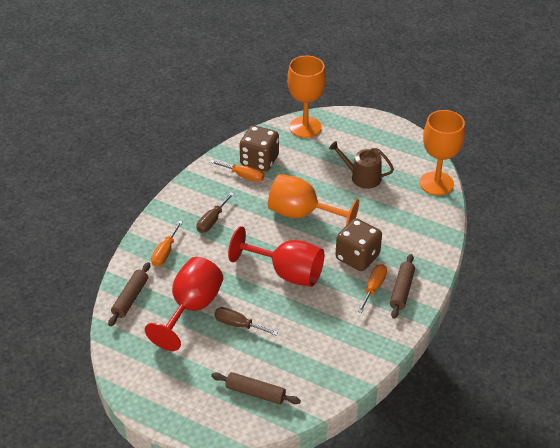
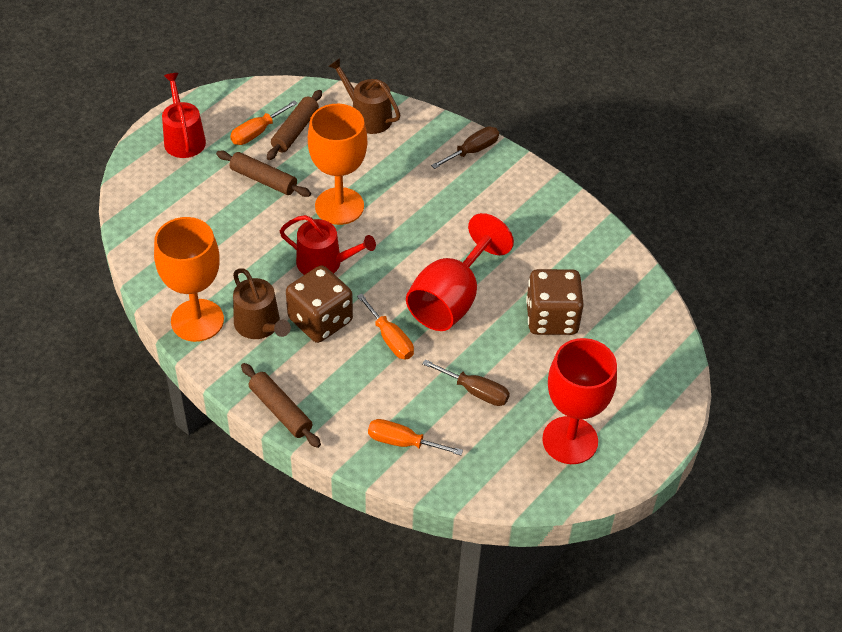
brown watering can: [329,141,394,189] = 1 -> [233,268,291,339] [328,58,400,134] = 2
orange goblet: [268,174,359,226] [287,56,326,138] [420,110,465,196] = 3 -> [154,217,224,342] [308,104,367,225] = 2
red watering can: none = 0 -> [162,73,206,158] [280,215,376,275] = 2

